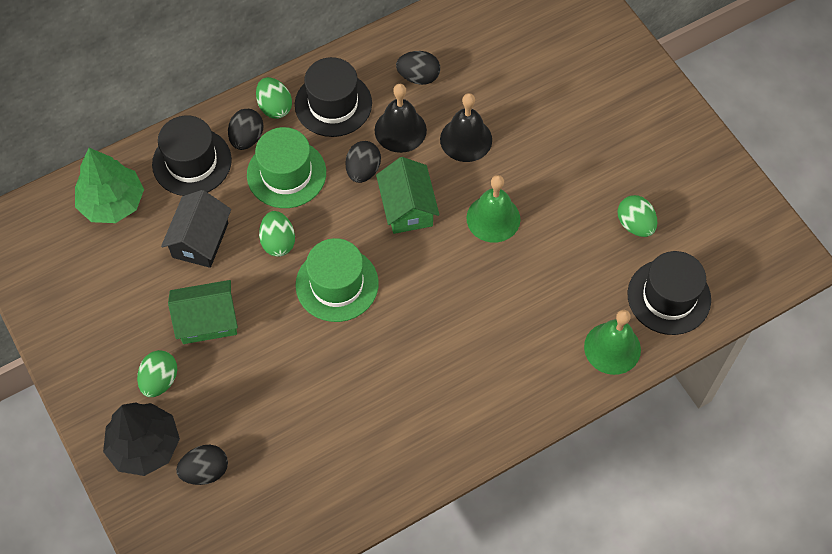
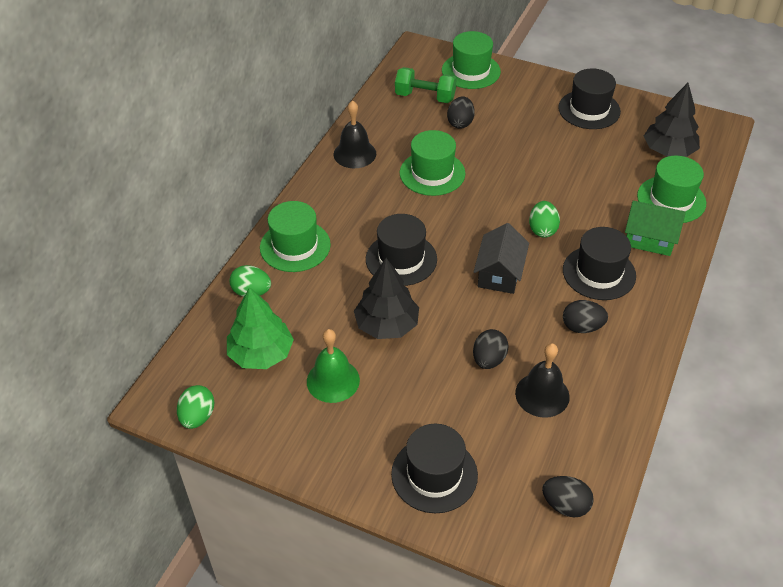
black hat: [152,116,232,196] [295,57,372,137] [627,251,711,335] = 3 -> [366,214,437,286] [391,424,478,513] [558,68,621,129] [563,227,636,300] = 4
black tree: [103,402,180,476] = 1 -> [354,258,419,339] [644,83,700,157] = 2
green bell: [466,175,520,243] [584,310,641,375] = 2 -> [307,329,360,403] = 1
green dumbbell: none = 0 -> [395,67,457,103] = 1
green egg: [137,350,177,397] [256,77,292,119] [259,211,295,257] [618,195,657,237] = 4 -> [177,385,215,429] [230,265,271,297] [529,201,560,238] = 3
green hat: [247,127,326,208] [295,238,379,322] = 2 -> [260,201,331,272] [400,130,465,196] [442,31,501,89] [637,156,706,223] = 4
green house: [168,280,238,344] [376,157,439,234] = 2 -> [625,201,686,256] = 1

